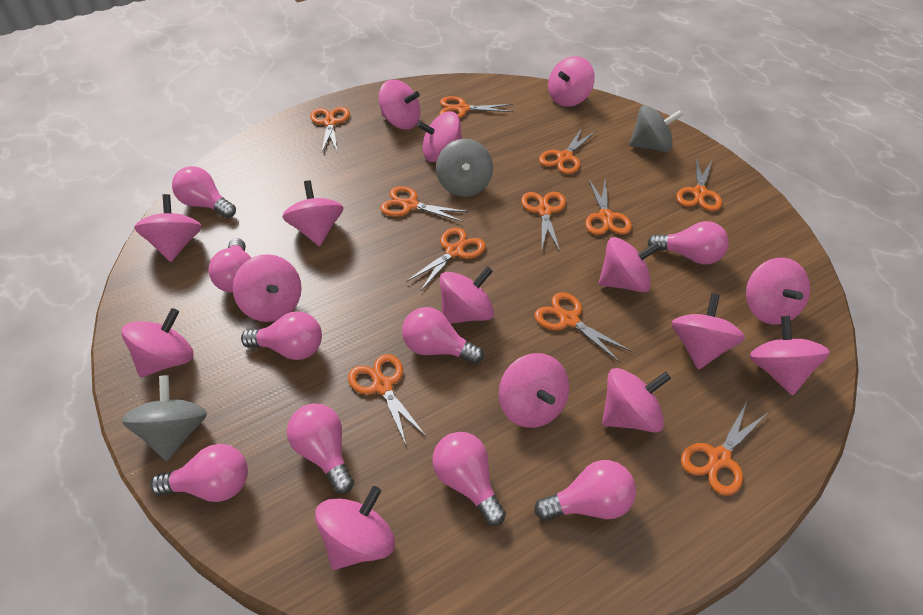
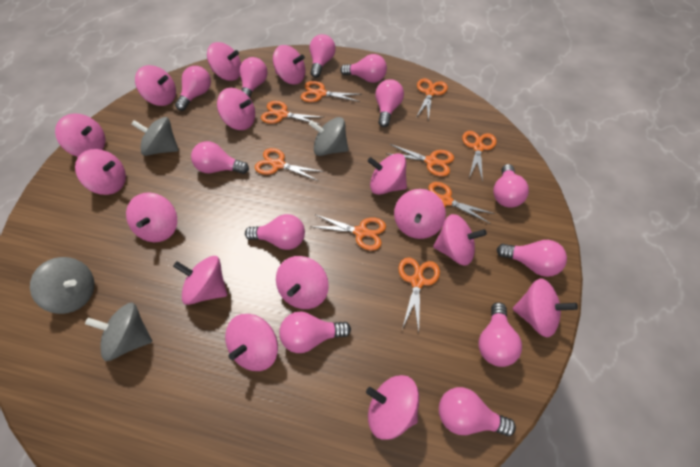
grey spinning top: [122,375,207,461] [436,139,493,197] [629,105,683,152] = 3 -> [30,257,94,314] [85,303,152,361] [131,117,179,156] [309,117,348,156] = 4
orange scissors: [310,107,350,153] [348,354,427,445] [380,186,469,222] [406,228,486,292] [439,96,514,118] [521,192,566,252] [534,292,632,363] [539,128,596,174] [585,180,632,235] [676,158,722,211] [681,402,768,496] = 11 -> [255,148,324,181] [261,101,322,125] [301,81,362,102] [310,214,386,251] [388,144,454,177] [399,257,440,332] [416,78,448,120] [429,182,495,224] [462,131,497,182] = 9
pink light bulb: [150,444,248,502] [172,166,236,218] [208,238,251,293] [241,311,322,360] [287,403,354,494] [402,307,484,364] [432,432,506,526] [534,460,636,521] [647,221,729,264] = 9 -> [175,66,211,111] [191,141,249,174] [240,57,268,98] [245,214,305,250] [279,311,351,353] [309,34,336,78] [340,54,387,83] [375,79,404,127] [439,387,516,436] [478,302,522,367] [493,164,529,208] [496,240,567,277] = 12

